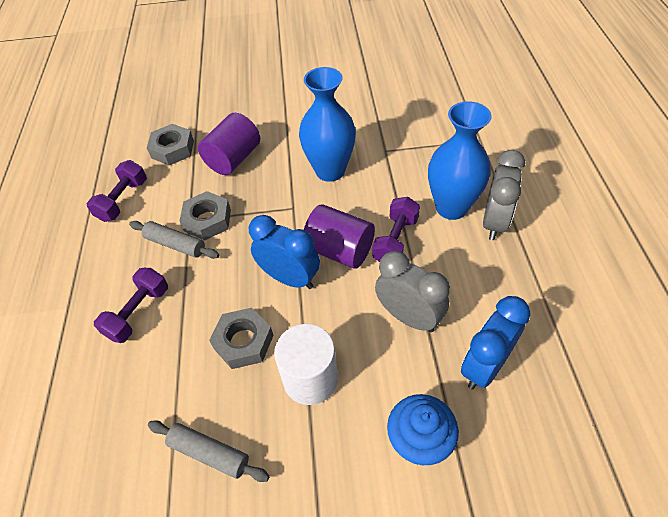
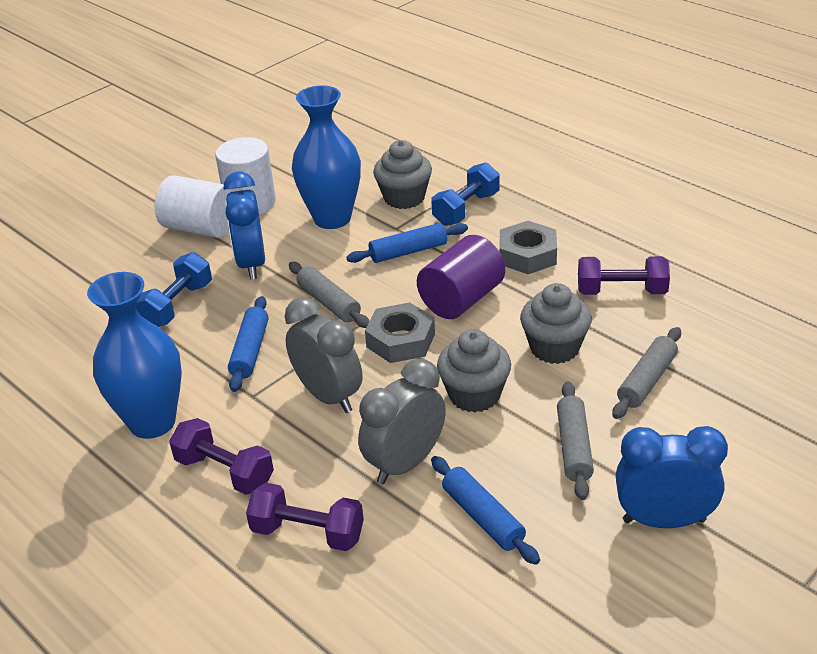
blue cupcake: [387,394,459,465] = 1 -> none = 0
blue dumbbell: none = 0 -> [136,252,212,327] [431,162,499,226] = 2
blue rolling pin: none = 0 -> [228,296,269,392] [347,223,468,263] [431,456,540,565] = 3
grey cupcake: none = 0 -> [373,140,432,209] [437,329,511,412] [520,283,592,364] = 3
grey nut: [147,124,194,165] [179,191,231,241] [209,308,274,369] = 3 -> [365,302,435,363] [500,221,557,274] = 2
grey rolling pin: [129,221,219,259] [148,420,270,482] = 2 -> [289,262,369,328] [557,381,594,500] [612,327,681,419] = 3
purple cylinder: [198,113,260,175] [304,204,375,269] = 2 -> [417,235,505,319] = 1
white cylinder: [274,324,338,405] = 1 -> [155,175,234,238] [215,137,276,214] = 2

